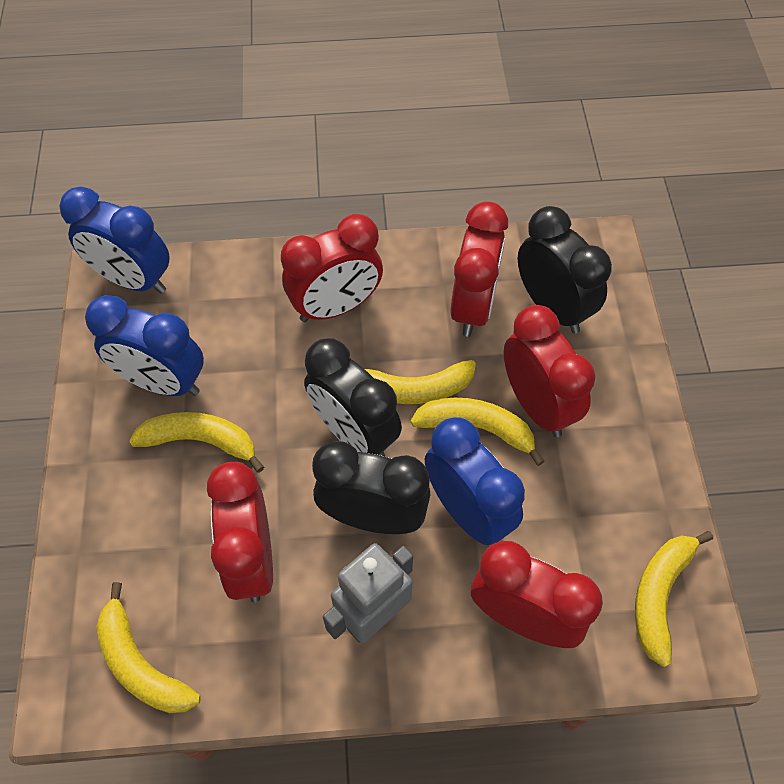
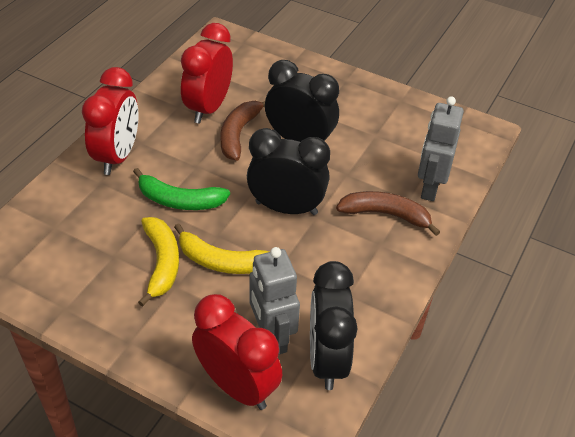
blue clock: [59,187,170,294] [85,295,204,396] [425,417,525,545] = 3 -> none = 0
brown banana: none = 0 -> [220,101,265,161] [336,191,440,236] = 2
green banana: none = 0 -> [133,168,230,210] = 1
grey robot: [323,543,413,643] = 1 -> [249,247,300,355] [418,96,464,201] = 2
red clock: [207,462,273,602] [281,214,383,322] [451,201,508,337] [471,541,603,648] [504,305,596,437] = 5 -> [82,67,139,175] [181,23,233,124] [192,294,283,410] = 3
yellow banana: [97,582,201,713] [129,412,264,473] [365,360,476,404] [410,398,544,466] [635,531,713,667] = 5 -> [138,217,179,307] [174,223,269,274] = 2

